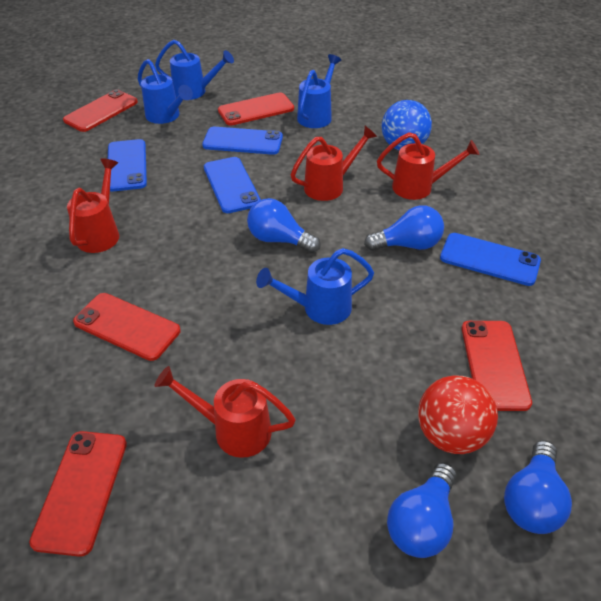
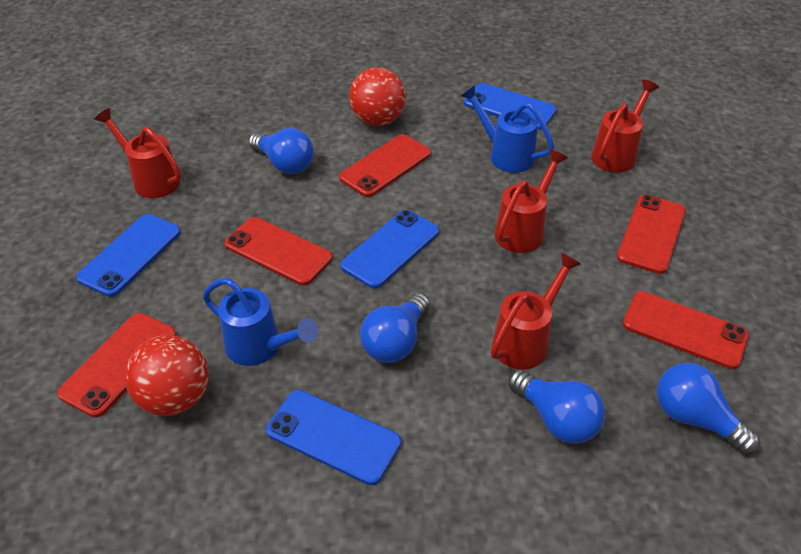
blue ball: [382,100,432,150] = 1 -> none = 0
blue watering can: [138,59,193,124] [155,40,234,100] [256,248,374,325] [297,54,341,128] = 4 -> [203,278,318,366] [461,85,554,173] = 2
red ball: [418,376,498,454] = 1 -> [125,335,209,416] [349,68,406,126] = 2

